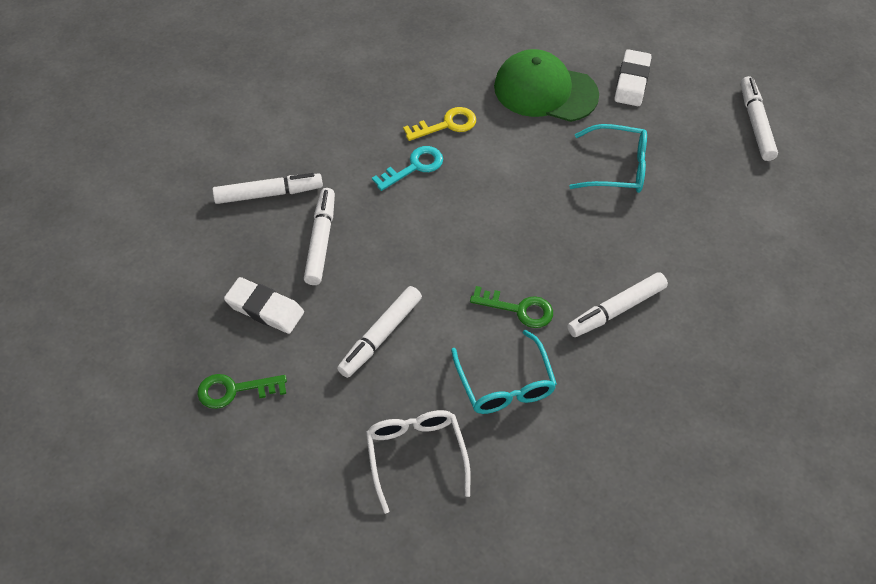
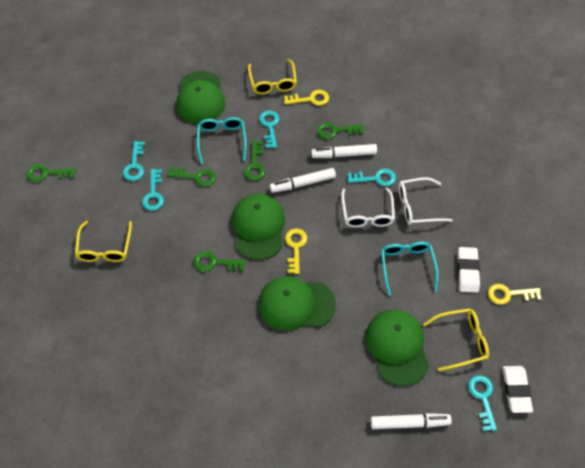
green cap: [494,49,599,122] = 1 -> [176,71,225,124] [232,193,285,260] [258,276,336,331] [365,309,429,386] = 4
green key: [197,374,287,409] [470,286,553,328] = 2 -> [26,164,76,182] [168,166,216,187] [194,251,246,271] [244,141,265,181] [317,122,364,139] = 5
turquoise key: [372,146,443,191] = 1 -> [123,141,145,181] [142,169,164,211] [259,110,280,148] [348,168,396,186] [468,375,497,431] = 5
white glasses: [366,410,471,514] = 1 -> [341,187,395,228] [398,177,453,225] = 2
white marker: [212,173,323,204] [304,188,335,285] [337,286,422,378] [567,272,668,337] [741,76,778,161] = 5 -> [270,168,336,193] [311,144,377,158] [370,413,452,429] = 3
yellow glasses: none = 0 -> [75,221,132,262] [248,59,297,95] [423,308,489,371] = 3
yellow key: [403,107,476,141] = 1 -> [284,90,329,106] [285,228,307,274] [488,284,542,305] = 3

